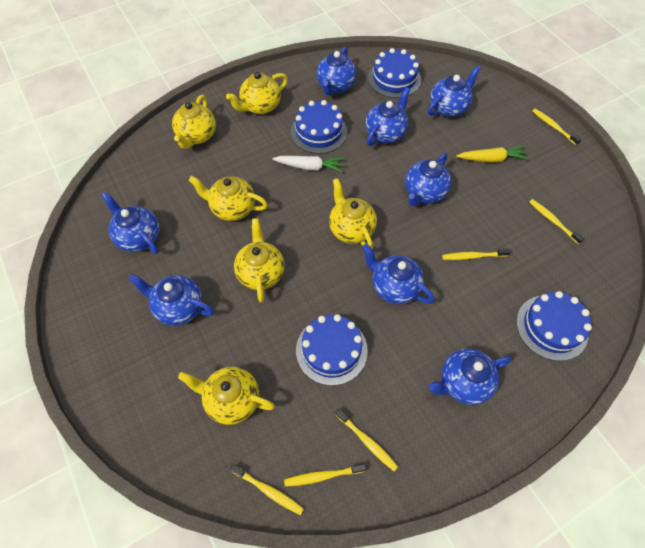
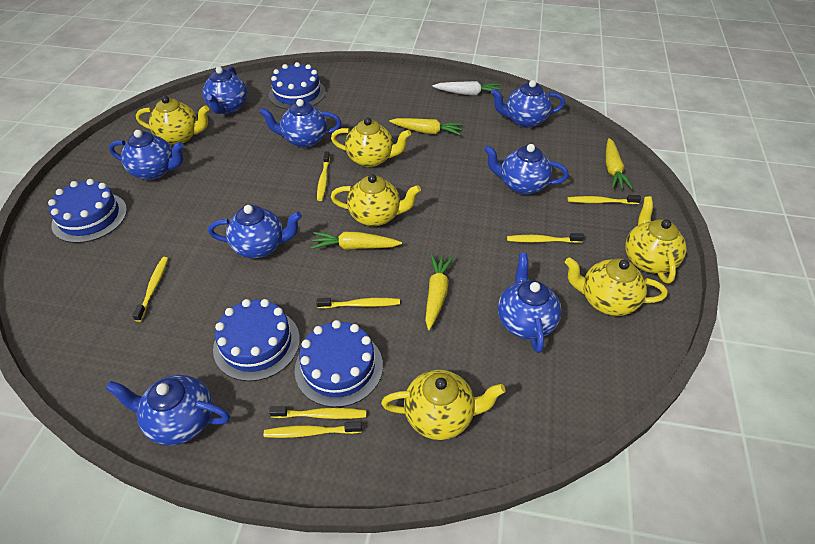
yellow carrot: [456,146,529,163] = 1 -> [311,232,402,250] [389,118,463,135] [425,254,454,330] [606,138,633,189] = 4
yellow toothbrush: [230,464,304,515] [284,464,366,487] [335,409,398,471] [442,248,511,260] [529,199,585,244] [532,109,582,145] = 6 -> [132,257,168,322] [264,421,362,438] [269,407,366,419] [316,298,400,308] [317,151,330,201] [507,233,584,243] [568,195,641,204] = 7

